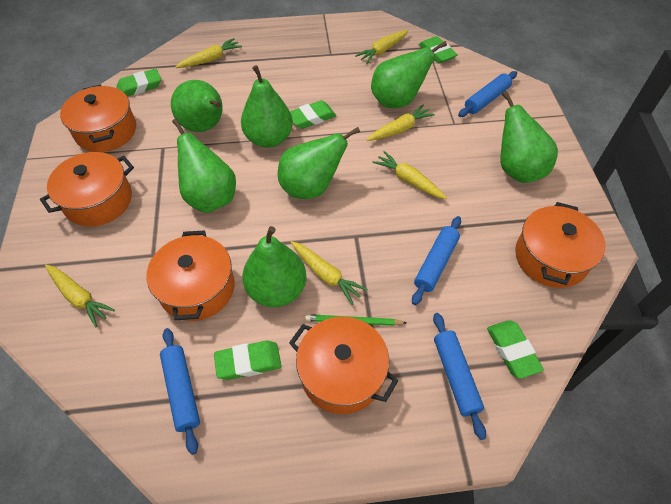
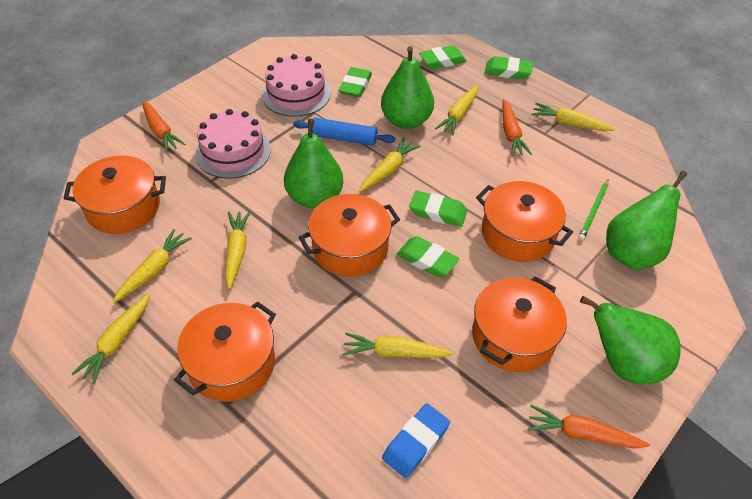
blue eraser: none = 0 -> [382,404,450,478] = 1
blue rolling pin: [160,328,200,455] [412,216,461,305] [433,313,486,440] [458,71,517,117] = 4 -> [293,118,396,146] = 1
green pear: [171,80,223,132] [172,118,236,213] [241,65,293,148] [242,226,307,307] [278,127,360,199] [371,41,447,108] [500,91,558,183] = 7 -> [284,118,343,209] [381,46,434,129] [580,296,681,384] [606,171,687,270] = 4
orange carrot: none = 0 -> [142,101,185,153] [502,99,532,156] [528,405,650,449] = 3
pink cake: none = 0 -> [195,109,271,179] [262,54,331,117] = 2
yellow carrot: [45,265,115,327] [175,38,242,68] [290,241,367,305] [355,30,409,63] [367,104,435,141] [373,151,447,199] = 6 -> [72,293,150,384] [113,229,192,303] [225,211,251,289] [343,333,453,358] [359,138,420,192] [435,86,478,136] [531,103,615,131] = 7

